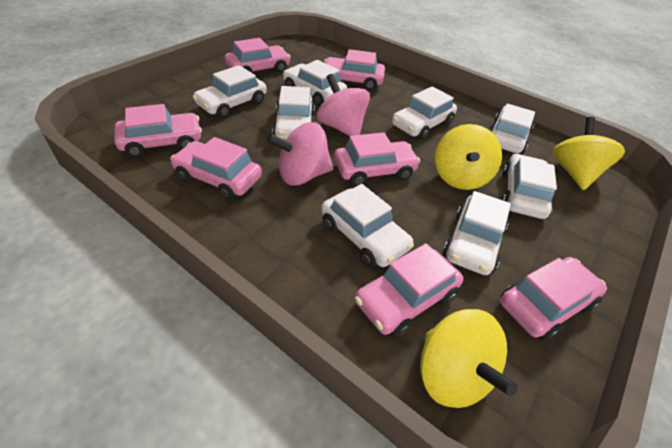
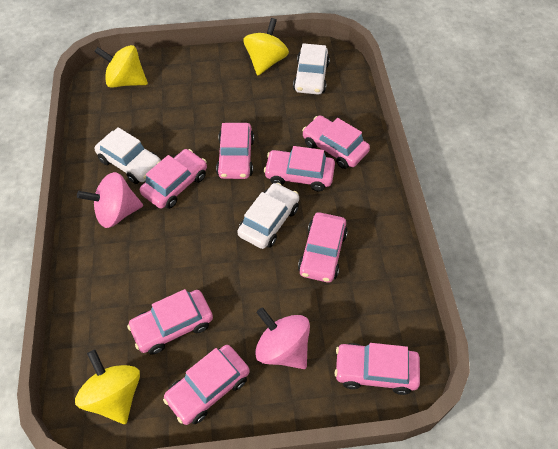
pink car: [114,104,202,157] [171,137,262,200] [225,38,291,73] [324,49,385,90] [334,132,420,186] [355,243,463,337] [500,257,607,341] = 7 -> [127,289,213,355] [140,149,207,209] [163,345,250,425] [216,123,254,179] [264,146,335,191] [298,212,348,283] [302,116,370,169] [334,343,420,395] = 8
white car: [193,65,267,118] [273,86,315,140] [283,60,347,106] [321,184,414,268] [392,86,457,140] [443,191,511,275] [490,104,535,155] [502,154,557,219] = 8 -> [95,127,161,184] [237,183,299,249] [293,43,330,95] = 3

